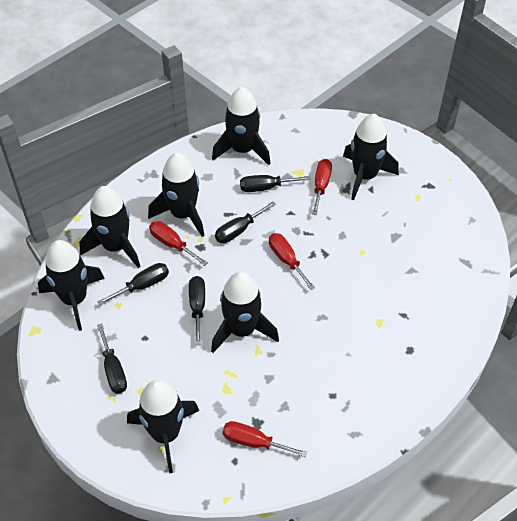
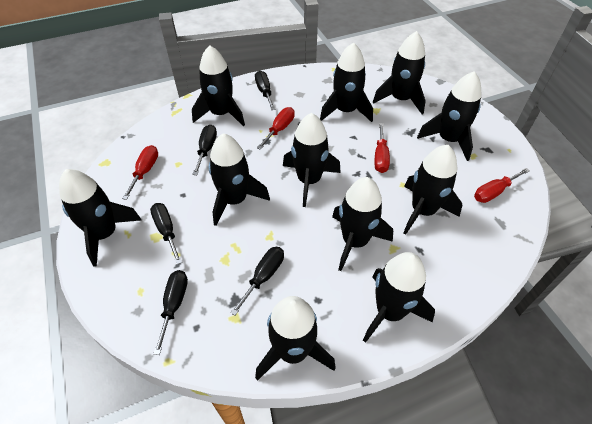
black rocket: [38,240,105,331] [79,186,141,268] [127,380,199,474] [148,153,205,237] [211,272,279,353] [212,87,271,165] [343,114,399,200] = 7 -> [59,169,141,266] [192,45,245,126] [209,133,270,226] [255,296,336,381] [283,113,341,207] [320,42,373,122] [332,177,393,271] [363,252,435,343] [373,31,426,115] [403,145,462,234] [417,71,482,161] = 11

